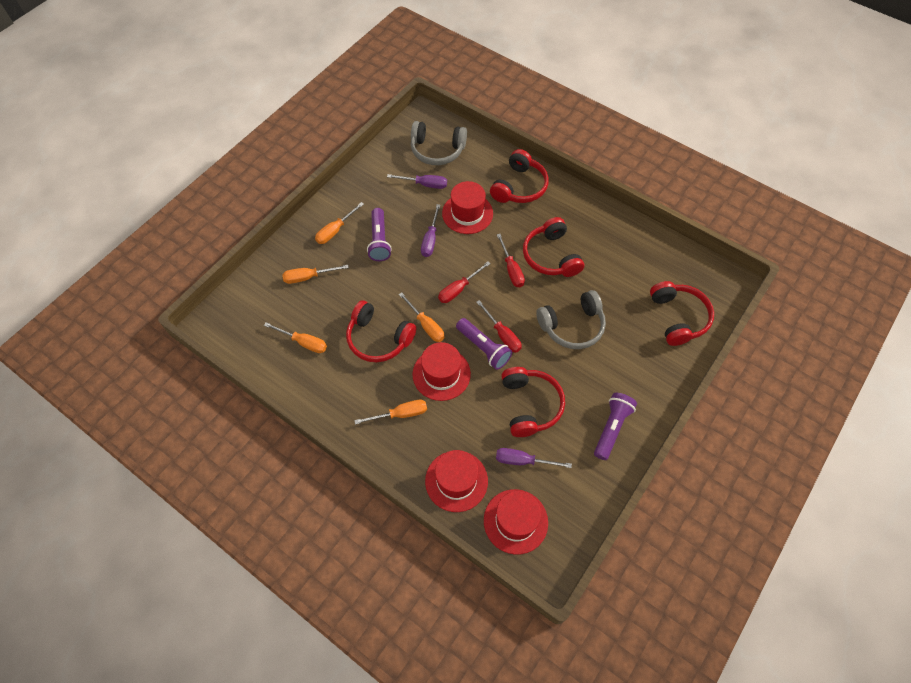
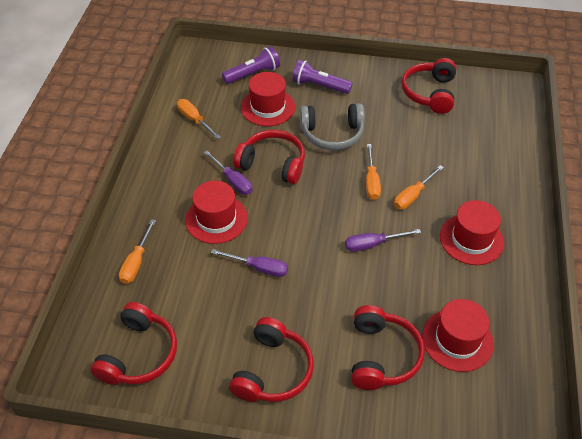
grey headphones: [411,121,467,165] [536,290,606,349] = 2 -> [300,103,365,150] = 1
orange screwdriver: [264,322,327,353] [282,265,349,284] [315,202,364,244] [354,400,427,424] [399,292,445,342] = 5 -> [119,220,156,284] [177,99,221,139] [366,144,381,200] [394,165,444,210] = 4
purple flashlight: [367,208,392,261] [456,318,512,370] [594,393,637,460] = 3 -> [222,46,280,84] [292,60,353,94] = 2
red screwdriver: [438,262,491,303] [476,300,522,353] [497,234,525,287] = 3 -> none = 0

